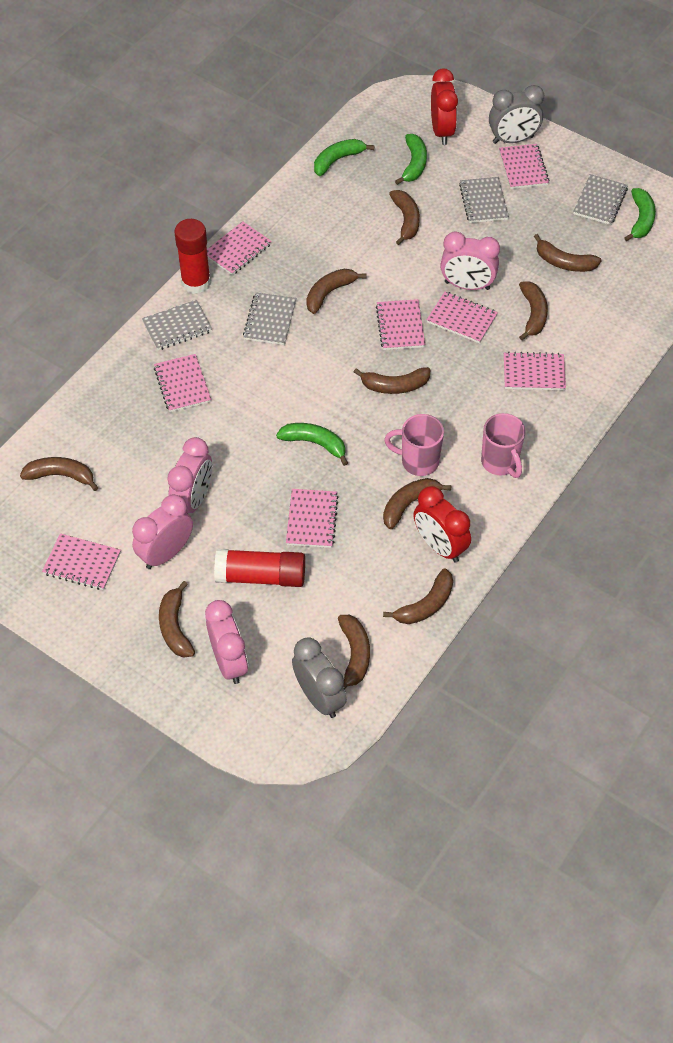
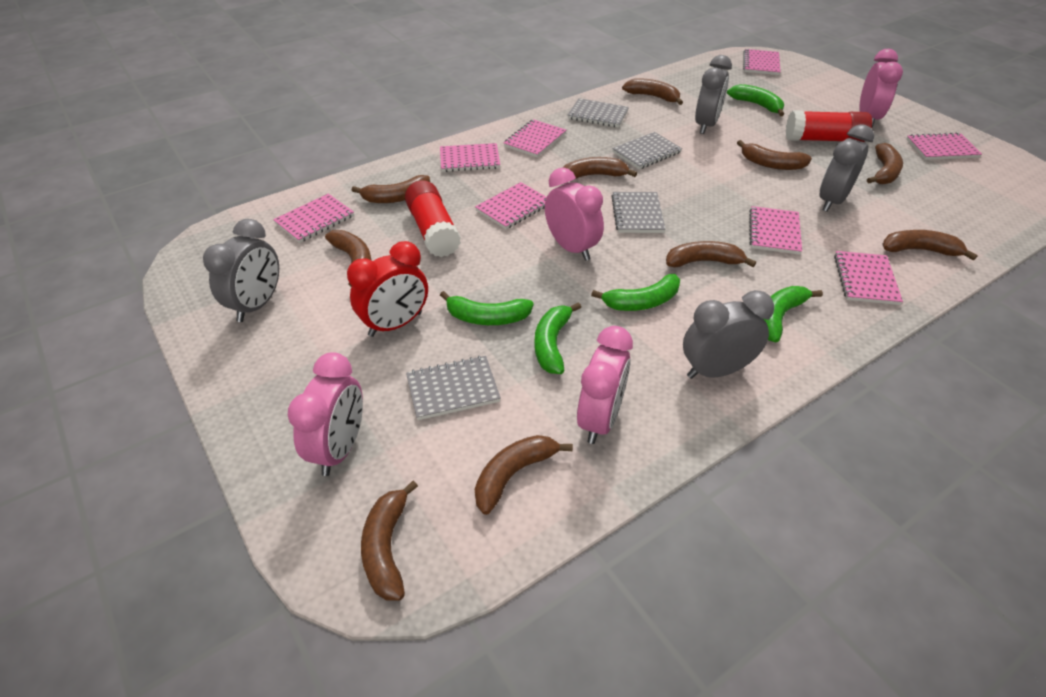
green banana: [276,423,348,466] [314,139,374,176] [395,134,427,185] [624,188,656,241] = 4 -> [440,291,534,325] [534,302,581,374] [591,274,680,311] [727,84,784,116] [764,286,823,343] = 5
grey clock: [292,637,347,718] [489,85,544,144] = 2 -> [203,219,279,322] [683,290,774,379] [695,55,732,134] [819,124,874,212] = 4
pink mug: [384,414,444,476] [481,413,526,478] = 2 -> none = 0
red clock: [414,486,471,562] [431,69,458,145] = 2 -> [347,241,428,337] = 1

